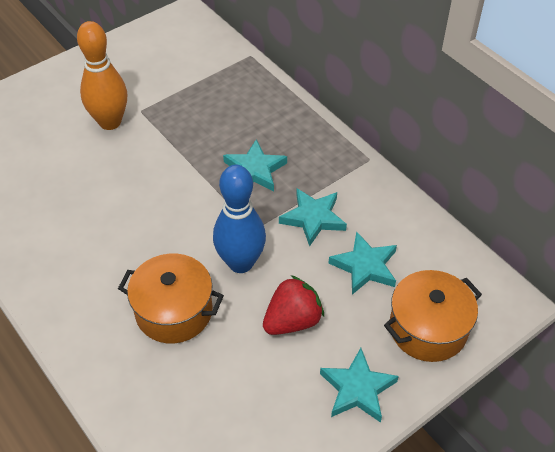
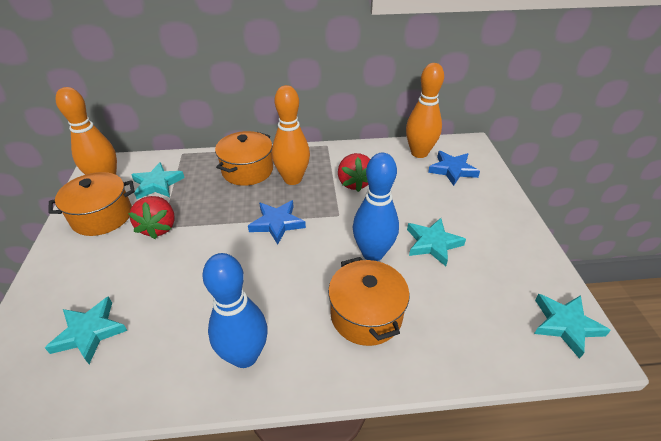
blue bowling pin: [213,165,266,273] = 1 -> [202,253,268,368] [353,153,399,261] = 2
blue star: none = 0 -> [248,200,306,245] [428,151,480,186] = 2
orange bowling pin: [77,21,127,130] = 1 -> [56,87,117,175] [272,85,310,185] [406,63,444,158] = 3
orange pot: [118,254,224,343] [384,270,482,362] = 2 -> [48,172,135,236] [215,131,273,186] [328,257,410,346] = 3
red strawberry: [263,275,324,335] = 1 -> [128,196,175,239] [338,153,370,192] = 2

